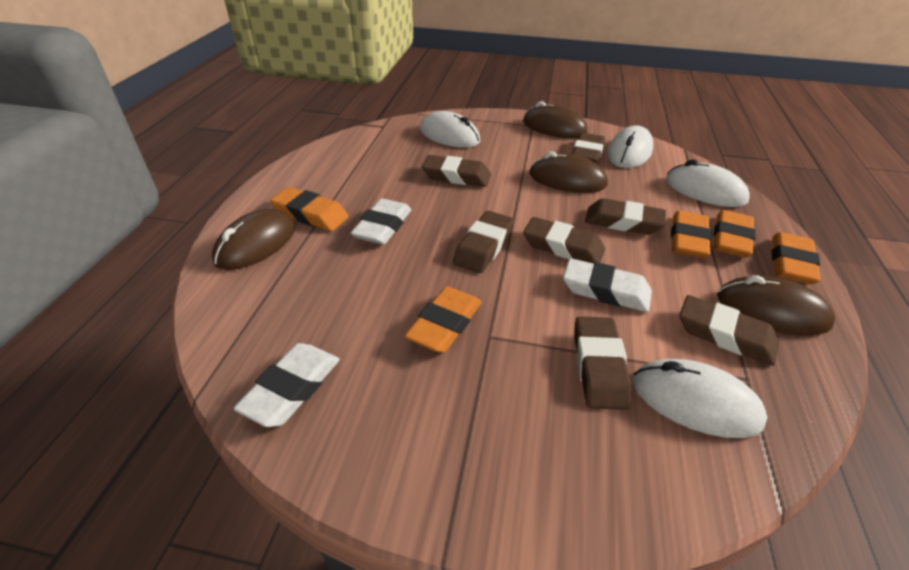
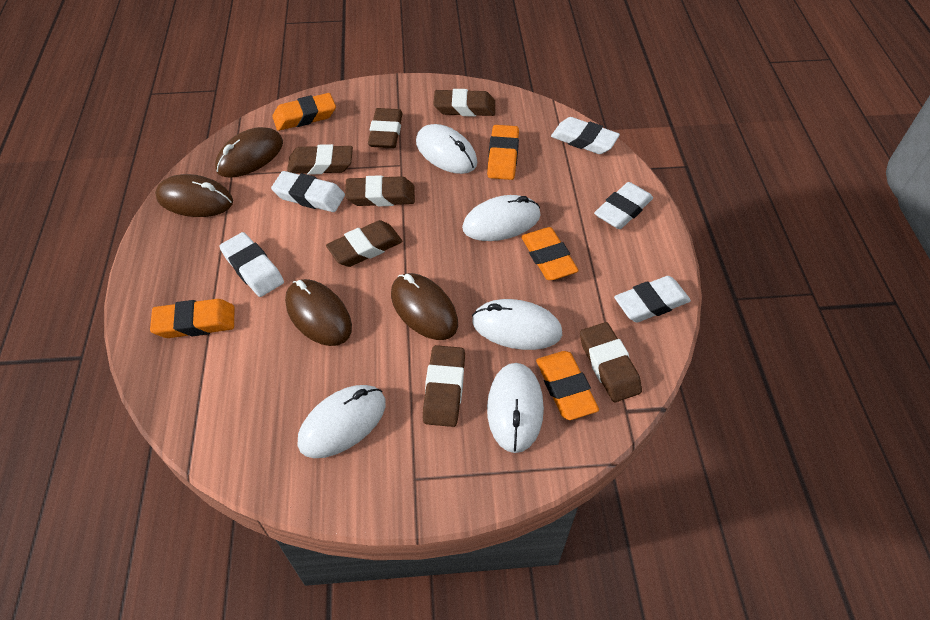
white eraser: [233,343,340,427] [351,198,411,245] [563,258,652,312] = 3 -> [219,232,284,297] [271,171,345,212] [551,117,620,154] [594,182,653,229] [614,276,691,322] = 5
white mouse: [420,111,480,148] [607,125,653,168] [633,359,768,438] [666,159,750,207] = 4 -> [298,385,386,458] [416,124,477,174] [462,195,541,241] [472,299,562,350] [487,363,544,453] = 5

